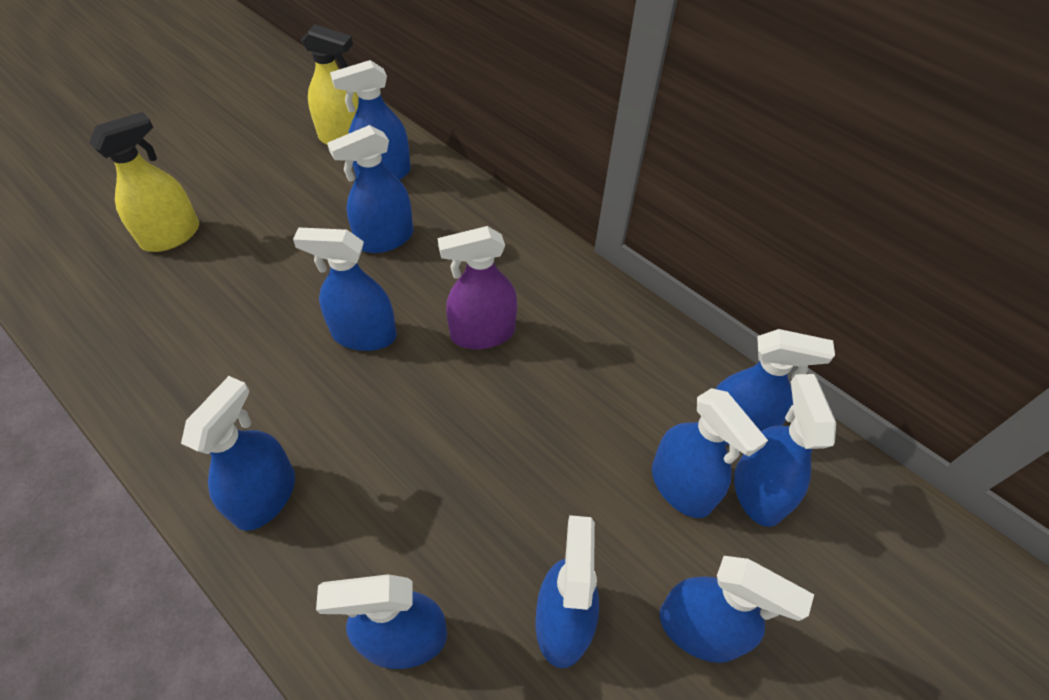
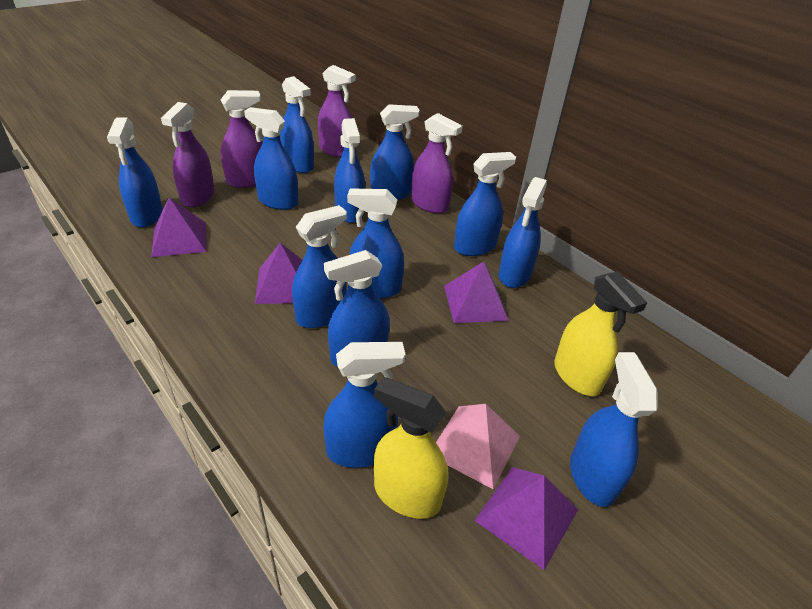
blue spray bottle: [181,376,295,531] [293,228,397,351] [316,574,447,669] [327,125,413,253] [330,60,411,180] [536,515,599,668] [652,388,768,518] [659,556,814,663] [716,329,835,445] [734,374,836,527] = 10 -> [107,117,163,227] [244,107,299,210] [280,76,314,173] [292,205,347,328] [323,342,406,468] [324,250,390,367] [334,118,365,223] [347,188,404,298] [370,104,420,200] [454,152,516,256] [499,177,547,288] [570,352,658,507] = 12
pink pyramid: none = 0 -> [436,404,520,489] = 1
purple pyramid: none = 0 -> [151,197,206,257] [255,243,303,304] [444,261,509,323] [475,467,578,570] = 4
purple spray bottle: [438,226,517,349] = 1 -> [161,102,215,207] [220,90,263,188] [318,65,356,157] [411,113,463,214] = 4

